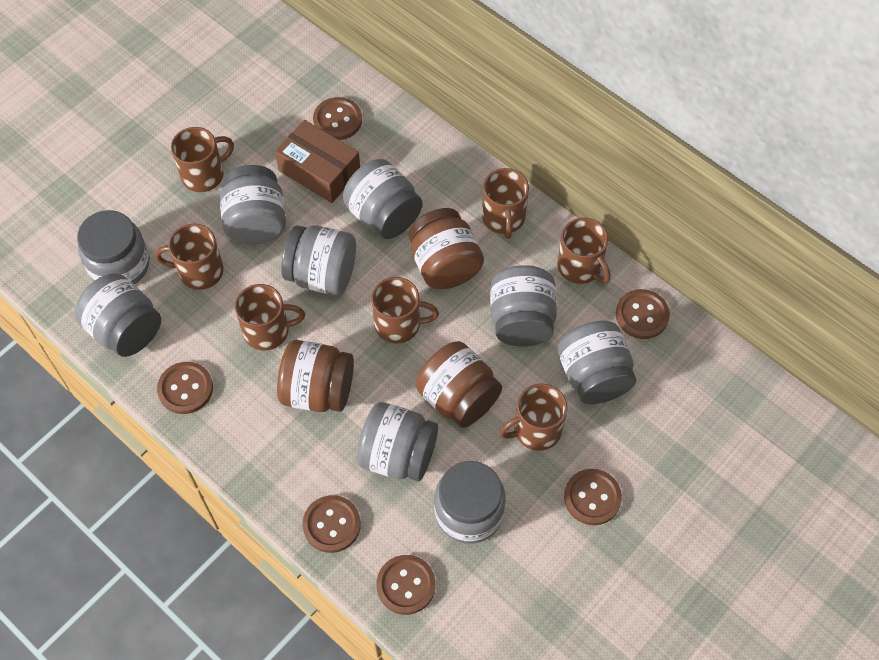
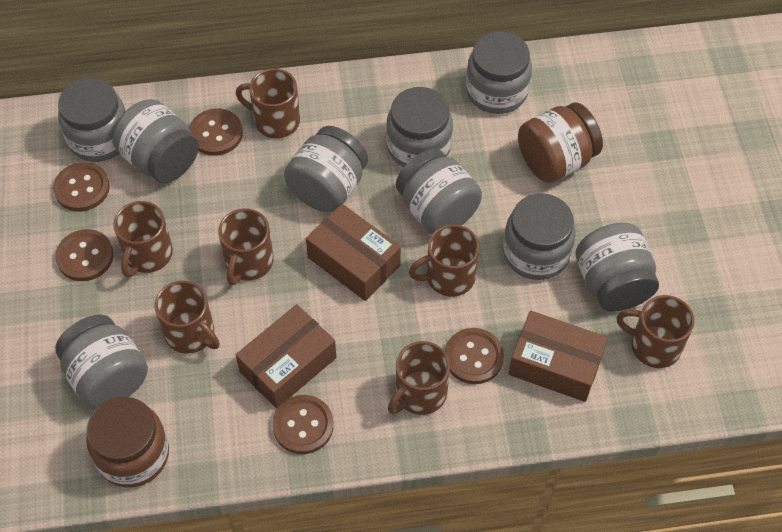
brown box: [275,120,360,203] = 1 -> [236,304,336,409] [306,204,401,301] [509,311,608,402] = 3
brown button: [157,362,213,414] [302,495,361,553] [313,97,362,140] [377,555,435,615] [564,469,622,525] [616,289,670,339] = 6 -> [53,162,110,212] [55,229,114,281] [189,109,243,156] [272,395,334,454] [445,328,504,384] = 5
brown jar: [277,340,354,412] [408,208,484,290] [416,341,502,428] = 3 -> [86,397,169,488] [518,103,603,183] = 2

